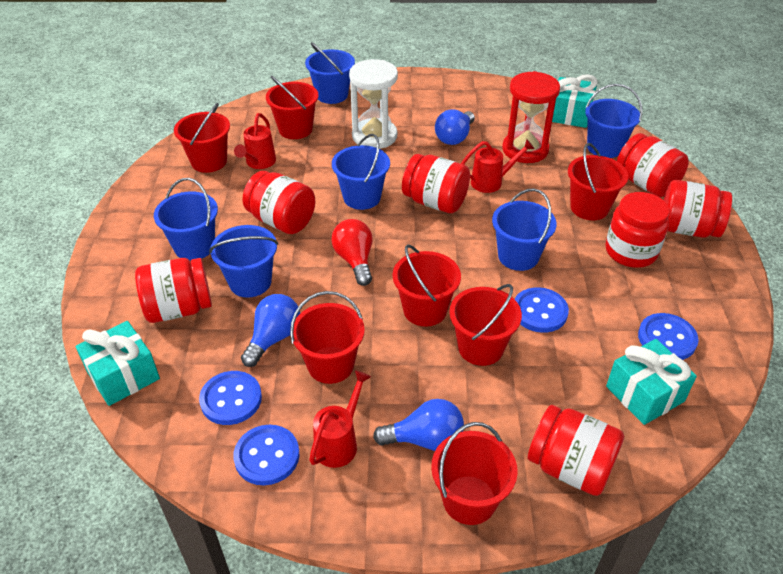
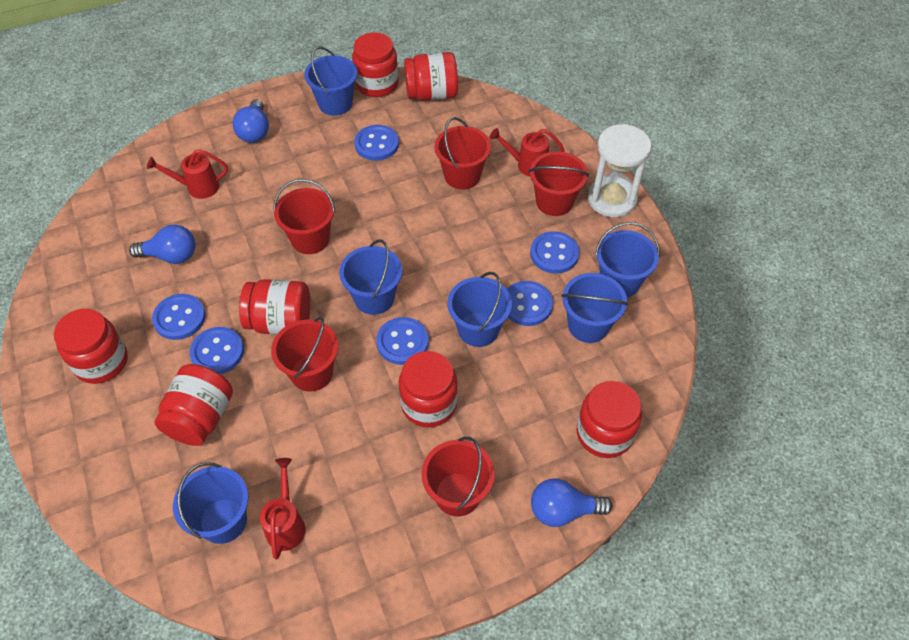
blue button: [199,371,262,425] [233,425,299,485] [515,287,569,333] [638,313,699,360] = 4 -> [152,294,206,340] [190,327,244,374] [354,125,399,161] [376,317,429,365] [507,281,553,326] [530,231,579,273] = 6
red bucket: [174,103,230,173] [266,76,318,139] [290,291,365,384] [392,244,461,327] [431,422,518,525] [449,284,522,366] [568,143,628,220] = 7 -> [271,317,338,392] [273,179,335,254] [421,437,495,517] [435,117,491,190] [529,151,589,216] = 5
red hourglass: [502,71,560,163] = 1 -> none = 0
red light bulb: [331,219,373,286] = 1 -> none = 0
turquoise gift: [76,321,160,406] [552,74,598,128] [606,339,697,425] = 3 -> none = 0

